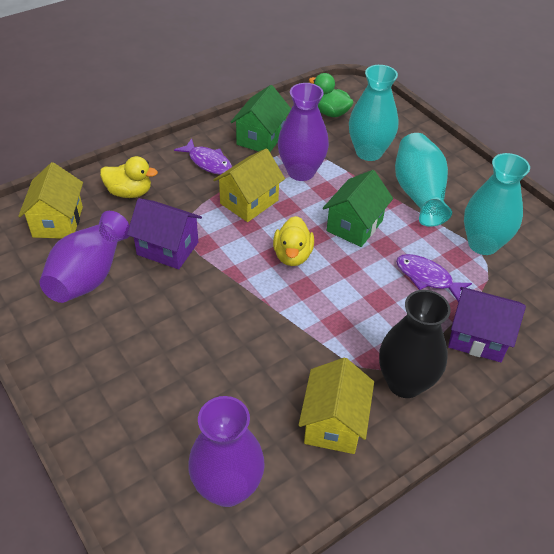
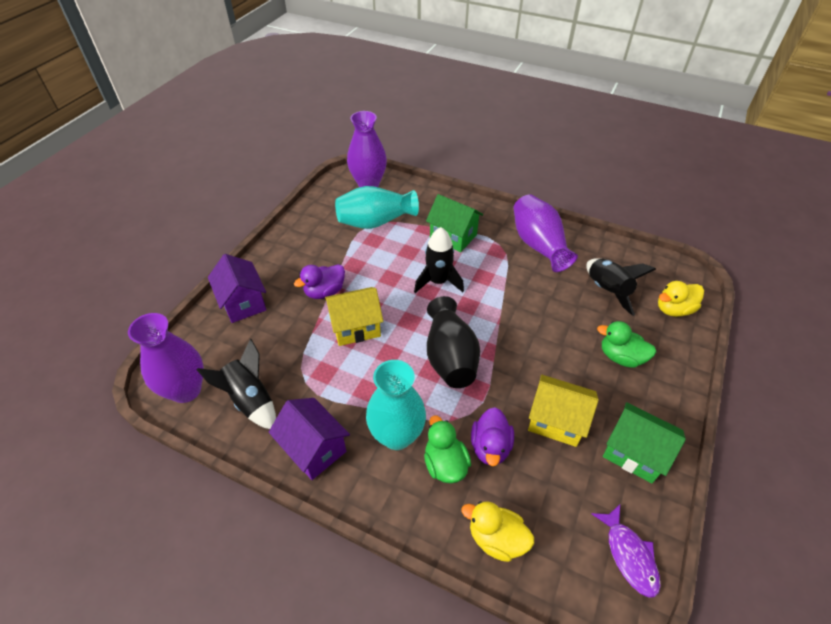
black rocket: none = 0 -> [197,339,276,429] [414,227,464,293] [586,258,656,316] = 3
green duck: [309,73,354,117] = 1 -> [424,416,471,483] [597,321,656,368] = 2
purple duck: none = 0 -> [294,264,345,299] [471,407,514,466] = 2
purple fish: [174,138,232,175] [396,254,472,302] = 2 -> [592,504,661,597] = 1
turquoise vase: [349,65,399,161] [395,133,452,227] [464,153,530,255] = 3 -> [335,186,419,229] [366,360,426,450] = 2
yellow house: [18,162,83,239] [213,148,285,222] [299,358,374,454] = 3 -> [325,287,383,346] [528,375,599,447] = 2

